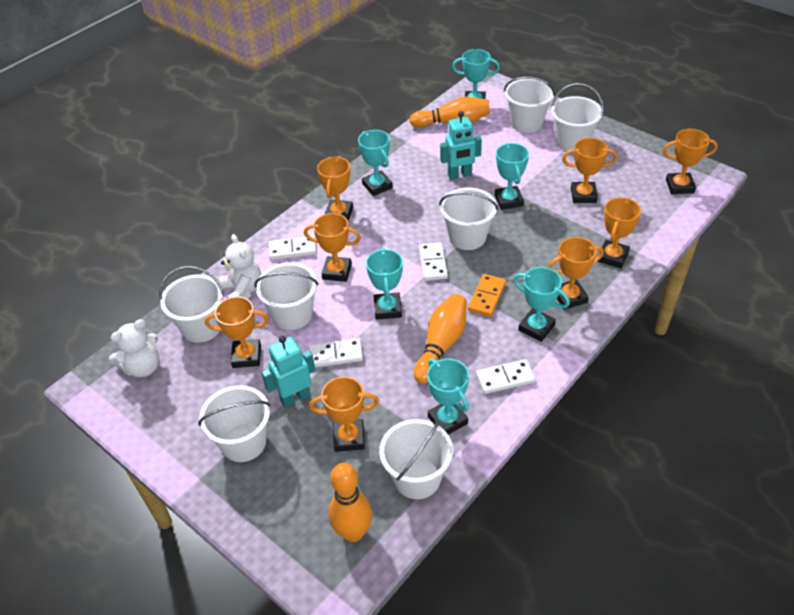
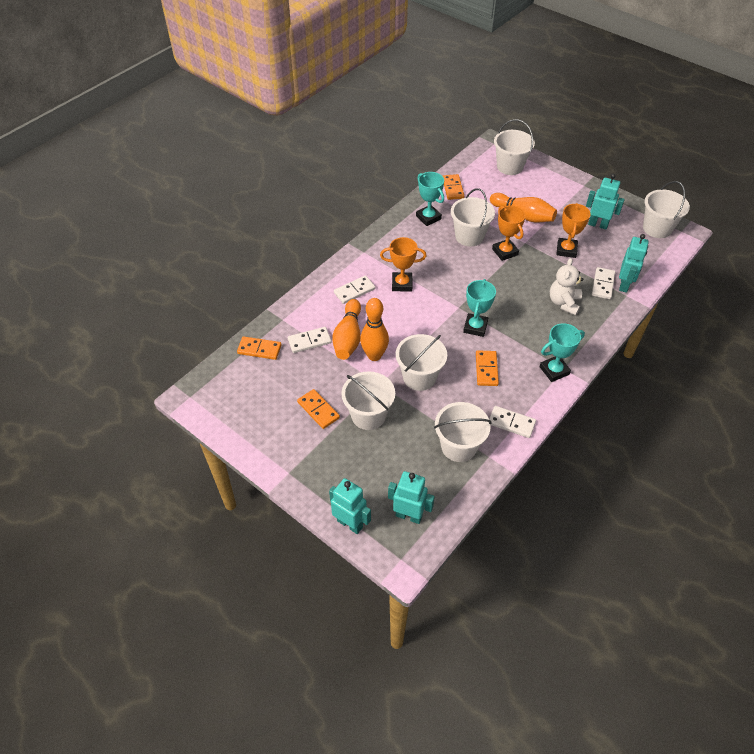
orange domino: [468,274,506,317] = 1 -> [237,336,282,360] [297,389,340,429] [443,174,464,200] [476,350,499,386] = 4
orange trophy: [205,296,269,368] [304,213,361,282] [309,377,379,452] [317,156,353,221] [548,237,604,310] [562,138,617,203] [598,197,641,268] [663,129,718,194] = 8 -> [380,237,426,292] [492,206,526,261] [556,203,591,258] = 3
turquoise robot: [262,336,315,408] [440,111,482,180] = 2 -> [329,478,371,534] [388,471,435,524] [586,174,625,230] [619,234,649,293] = 4
turquoise trophy: [358,130,393,196] [366,248,403,320] [427,359,469,435] [452,49,500,99] [495,143,529,210] [514,267,570,342] = 6 -> [416,172,444,226] [463,279,496,337] [540,323,585,382] = 3
white bucket: [159,266,224,343] [198,385,271,462] [254,262,319,330] [379,419,453,499] [439,188,498,250] [504,77,555,133] [551,83,604,151] = 7 -> [341,371,395,430] [396,334,447,391] [434,402,492,462] [451,188,495,247] [494,119,535,175] [643,181,690,238] = 6
white teddy bear: [109,319,159,377] [219,234,261,299] = 2 -> [550,258,584,316] = 1

